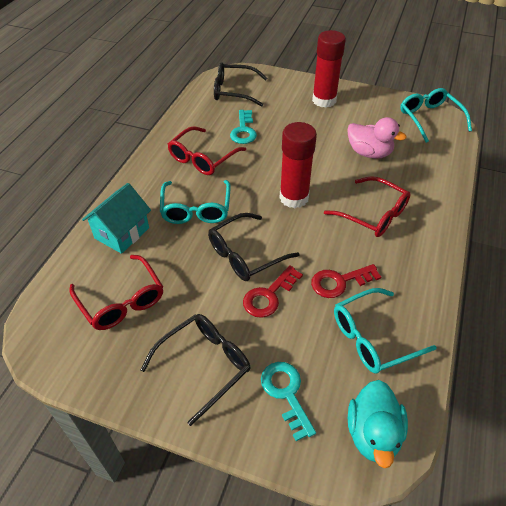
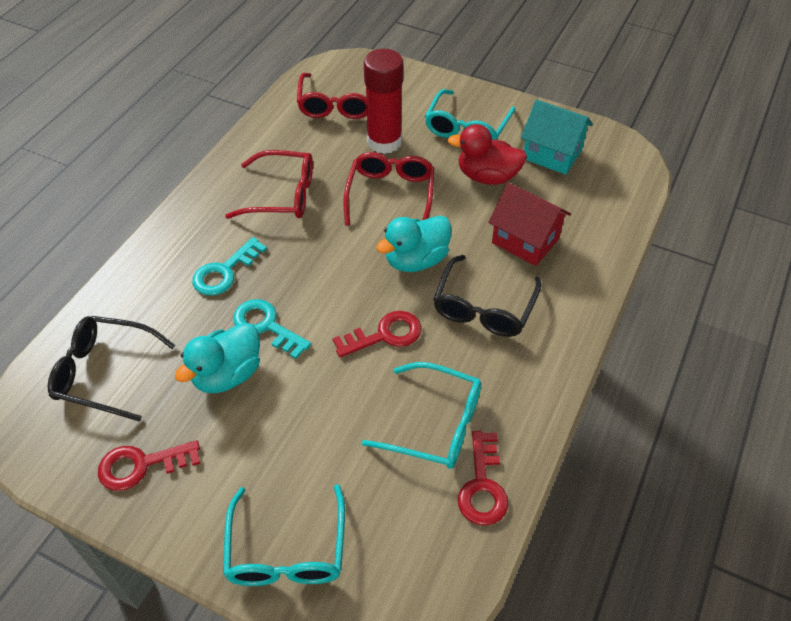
black glasses: [140,314,250,426] [208,213,300,281] [214,63,267,107] = 3 -> [48,316,175,422] [433,255,541,337] = 2
pink duck: [347,117,407,159] = 1 -> none = 0
red duck: none = 0 -> [447,124,527,185] = 1
red glue stick: [279,122,317,208] [312,30,346,108] = 2 -> [364,49,403,154] = 1
red house: none = 0 -> [488,183,571,266] = 1
red key: [243,265,303,318] [311,264,381,298] = 2 -> [98,440,200,491] [333,311,422,357] [458,431,508,526] = 3
turquoise duck: [348,380,408,468] = 1 -> [175,323,260,393] [376,216,451,272] = 2

